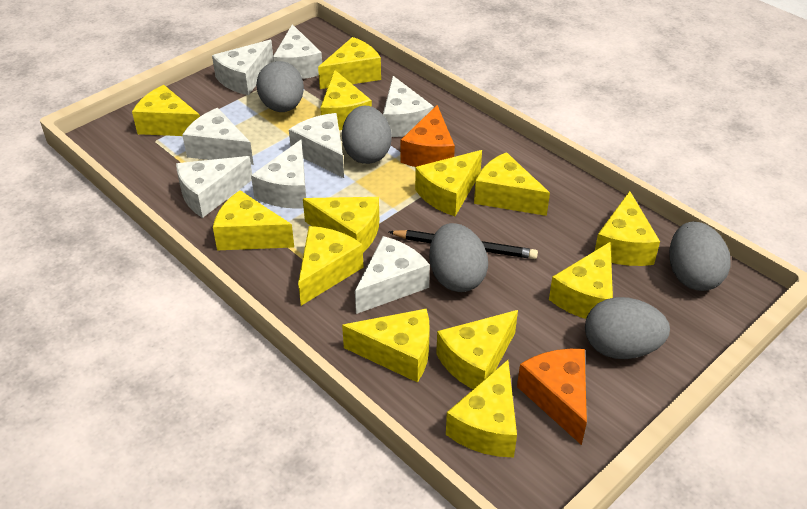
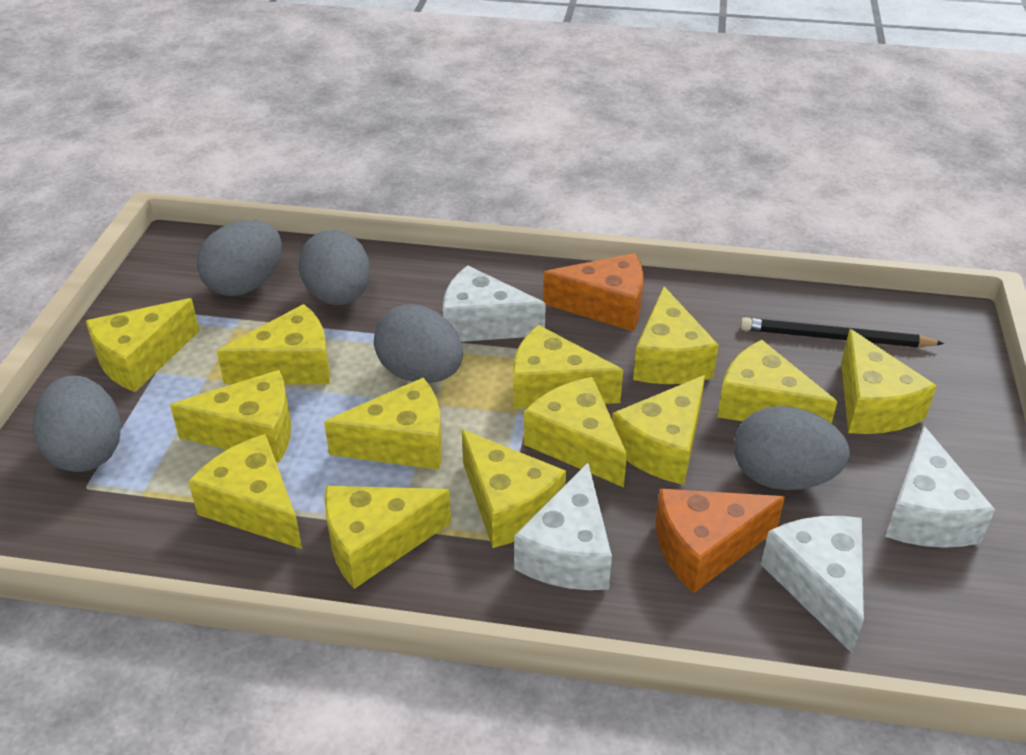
white cheese: [176,156,252,218] [182,108,254,165] [212,40,273,95] [251,140,306,209] [273,24,322,79] [289,113,344,178] [355,236,430,314] [383,76,434,137] = 8 -> [443,265,546,342] [514,463,612,590] [761,516,864,653] [885,426,995,548] = 4

